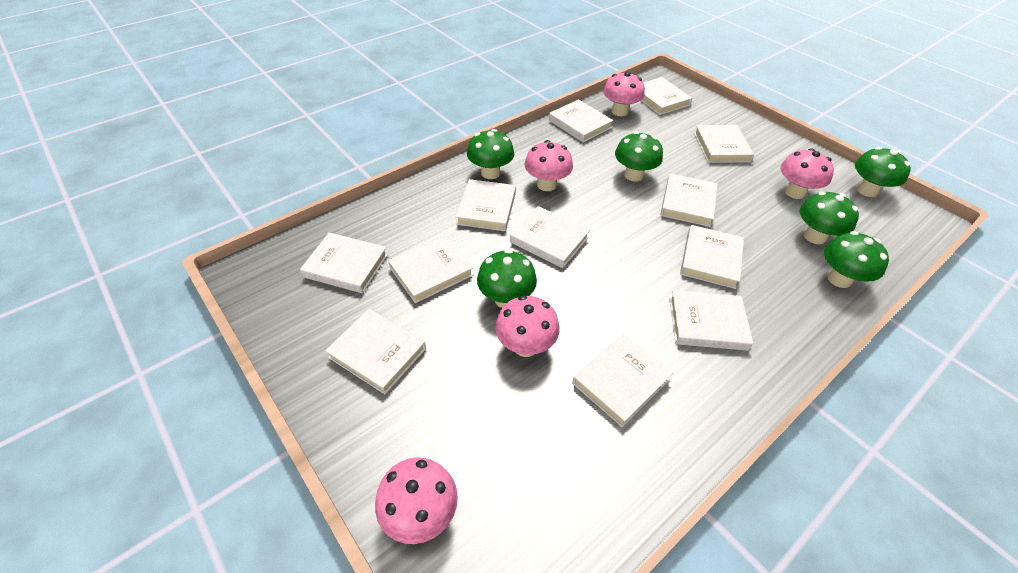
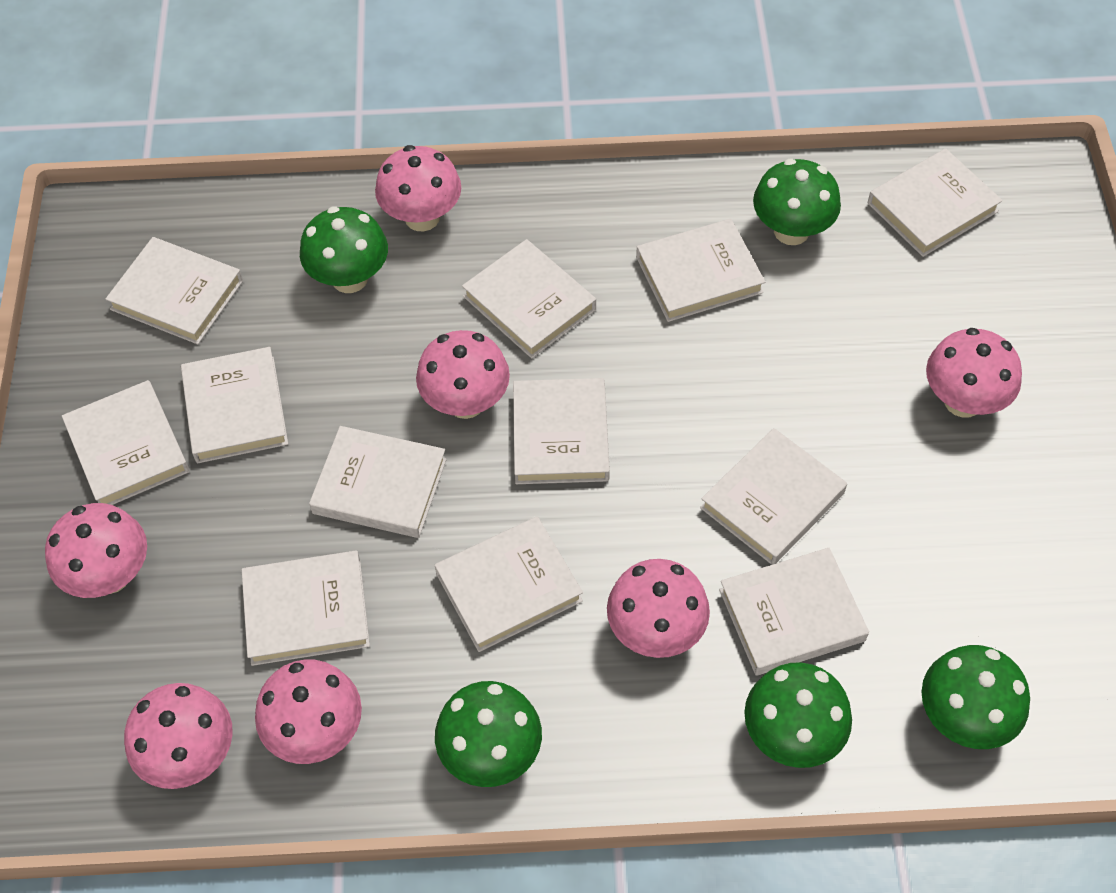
green mushroom: [467,129,514,179] [477,249,537,308] [615,131,663,182] [800,192,859,244] [824,231,889,288] [855,147,911,197] = 6 -> [300,206,388,293] [435,681,542,787] [744,662,852,768] [753,159,841,245] [921,645,1030,749] = 5
pink mushroom: [375,457,458,544] [495,295,560,357] [524,140,573,191] [603,71,645,117] [780,148,834,199] = 5 -> [45,503,147,598] [124,683,233,789] [255,660,362,764] [375,145,461,231] [416,330,510,419] [607,559,710,658] [926,328,1022,418] = 7

